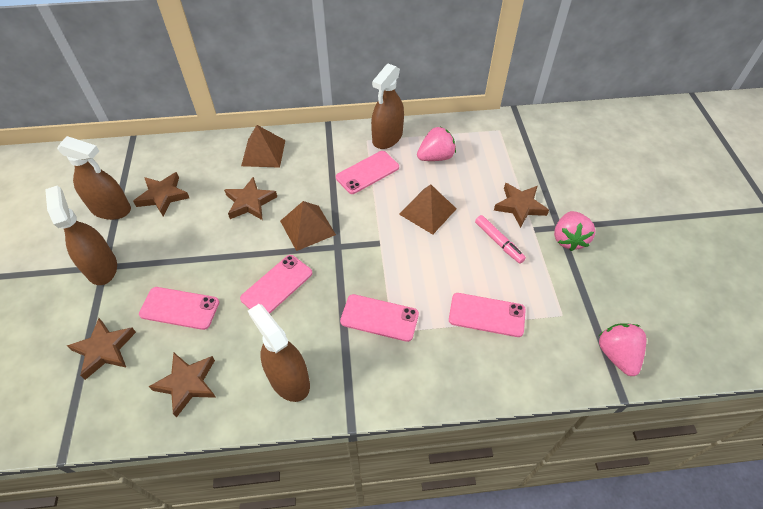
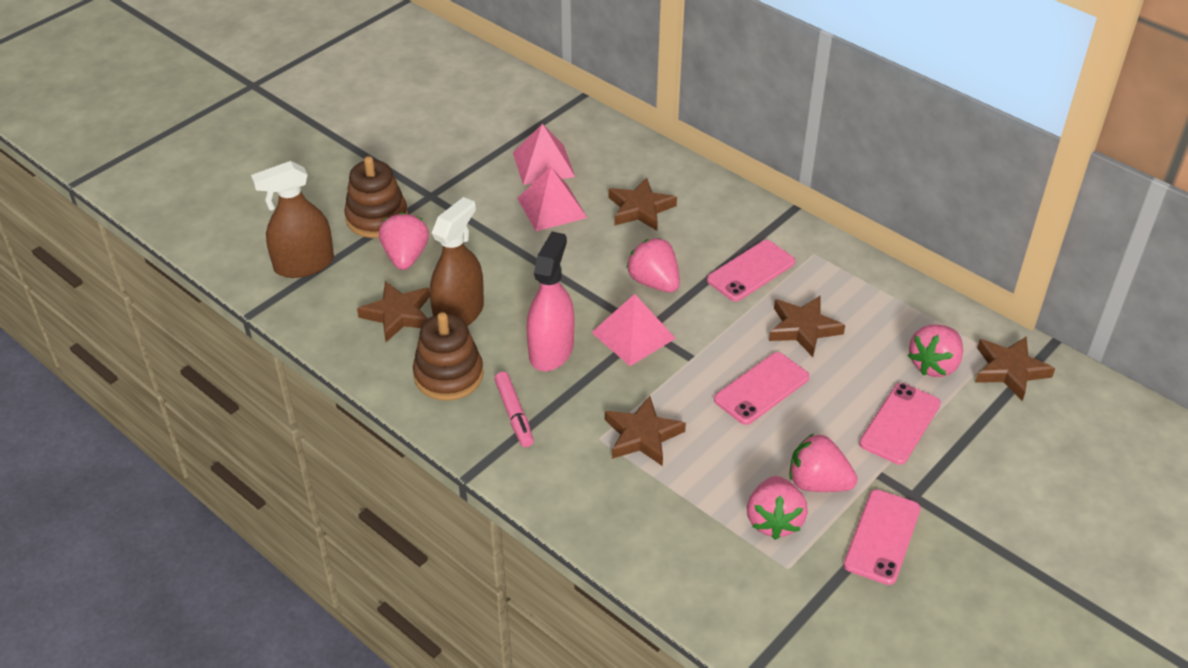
brown pyramid: [241,125,285,168] [280,201,336,251] [399,185,456,234] = 3 -> none = 0
brown spray bottle: [45,186,117,285] [57,136,131,220] [248,304,310,402] [371,64,404,149] = 4 -> [251,161,334,278] [430,197,484,326] = 2
brown stacking toy: none = 0 -> [344,156,408,238] [413,312,484,400] = 2
pink phone: [139,287,219,330] [240,255,312,314] [336,151,399,194] [340,294,419,342] [449,293,526,337] = 5 -> [707,240,795,301] [714,352,810,425] [844,489,921,585] [859,383,941,465] = 4
pink pyramid: none = 0 -> [513,124,575,185] [517,167,587,231] [591,294,676,366] = 3
pink spray bottle: none = 0 -> [527,231,574,371] = 1
pink strawberry: [417,126,456,161] [554,211,596,251] [599,324,646,376] = 3 -> [379,212,429,270] [626,238,680,292] [747,476,808,540] [790,433,858,492] [908,325,963,377] = 5

